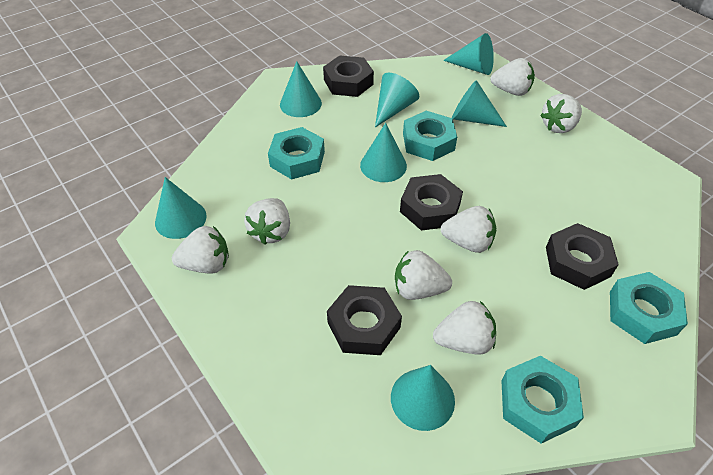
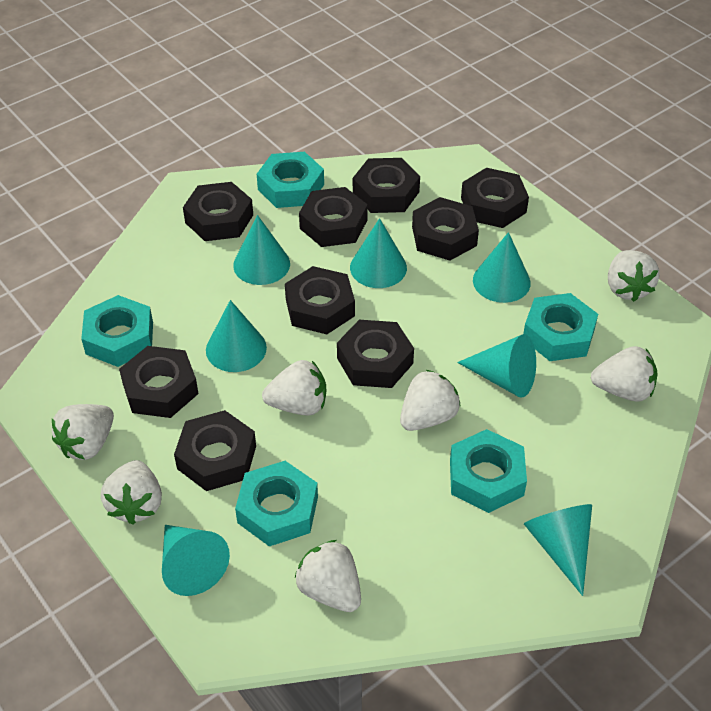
black nut: [323,55,374,97] [327,285,402,355] [400,174,463,231] [546,223,619,290] = 4 -> [119,346,198,418] [174,410,256,491] [183,182,253,241] [285,266,355,334] [299,187,368,247] [337,320,414,388] [353,158,420,213] [412,197,479,261] [461,168,529,228] = 9
turquoise nut: [268,127,325,180] [403,111,457,161] [502,356,584,444] [610,272,688,344] = 4 -> [81,295,153,367] [235,461,318,546] [257,152,324,208] [450,429,527,513] [523,293,598,361] = 5

